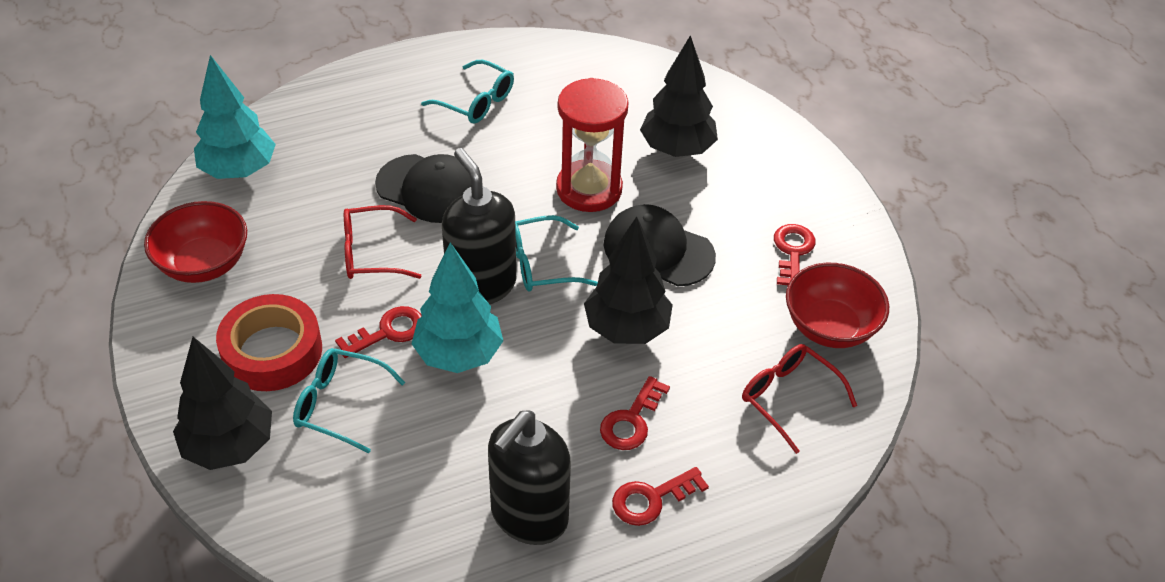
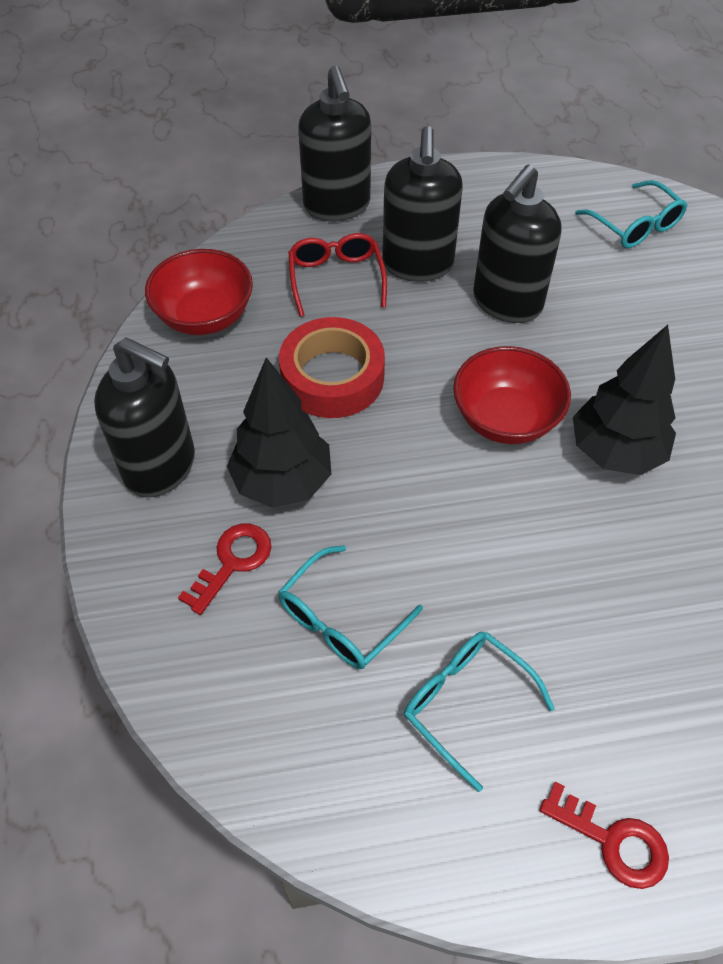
black cap: [375,154,471,223] [604,204,716,286] = 2 -> none = 0
black soap dispenser: [442,148,516,304] [488,410,571,545] = 2 -> [94,337,195,497] [298,66,371,221] [382,126,463,282] [473,164,561,323] = 4
black tree: [173,337,272,470] [584,217,673,344] [640,35,718,157] = 3 -> [227,357,331,508] [573,325,676,475] = 2
red glasses: [344,205,421,279] [742,344,857,454] = 2 -> [288,233,387,317] = 1
red hourglass: [556,78,629,212] = 1 -> none = 0
red key: [335,306,422,358] [600,376,670,450] [612,467,709,526] [774,224,816,285] = 4 -> [178,524,271,615] [539,781,669,889] = 2
turquoise tree: [194,55,276,179] [411,242,503,373] = 2 -> none = 0

